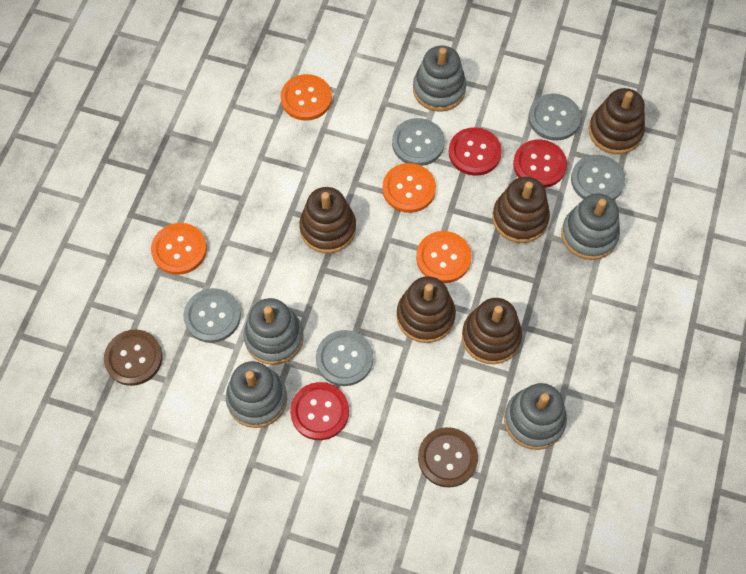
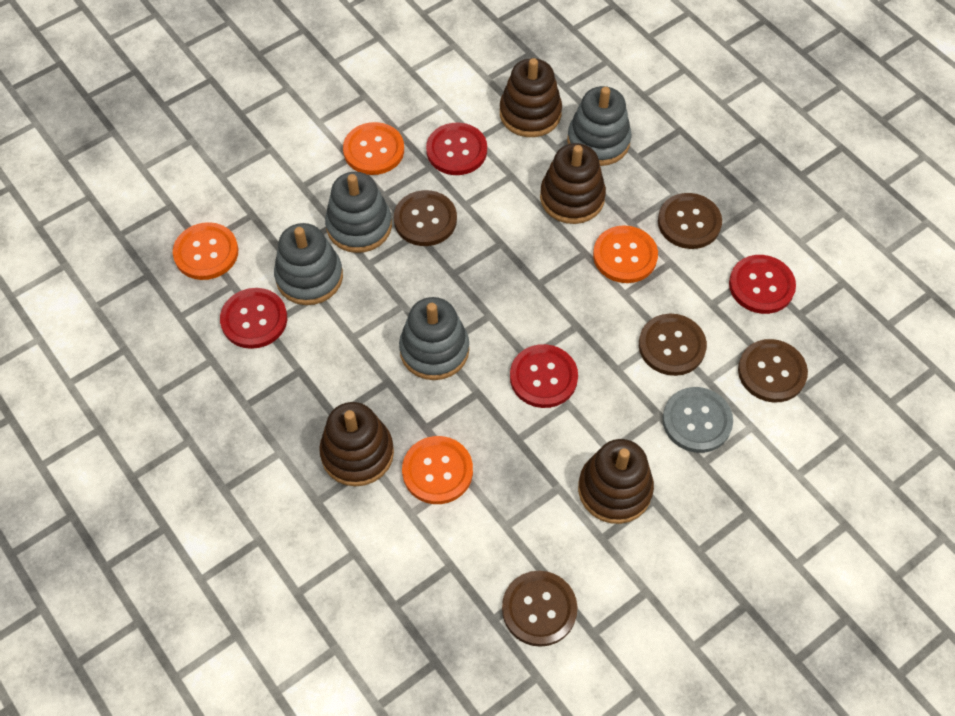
brown button: [104,330,163,386] [418,427,478,488] = 2 -> [394,190,457,246] [502,571,577,647] [639,314,707,376] [658,193,722,249] [738,339,808,402] = 5
brown stacking toy: [299,187,356,253] [397,276,456,343] [462,298,522,364] [492,177,550,243] [589,88,645,154] = 5 -> [319,402,394,486] [500,58,562,137] [540,143,606,224] [578,439,654,524] = 4
grey button: [183,288,241,343] [316,330,373,386] [392,118,445,166] [528,94,581,141] [571,155,625,200] = 5 -> [662,387,733,453] = 1
grey stacking toy: [226,361,287,428] [243,298,304,365] [413,45,467,112] [504,383,567,450] [561,193,620,260] = 5 -> [274,223,343,305] [325,172,392,253] [399,297,469,380] [567,86,631,166] = 4
red button: [290,382,349,440] [449,127,502,176] [513,139,567,188] = 3 -> [220,288,287,349] [426,123,487,175] [510,344,578,408] [729,255,796,314] = 4

